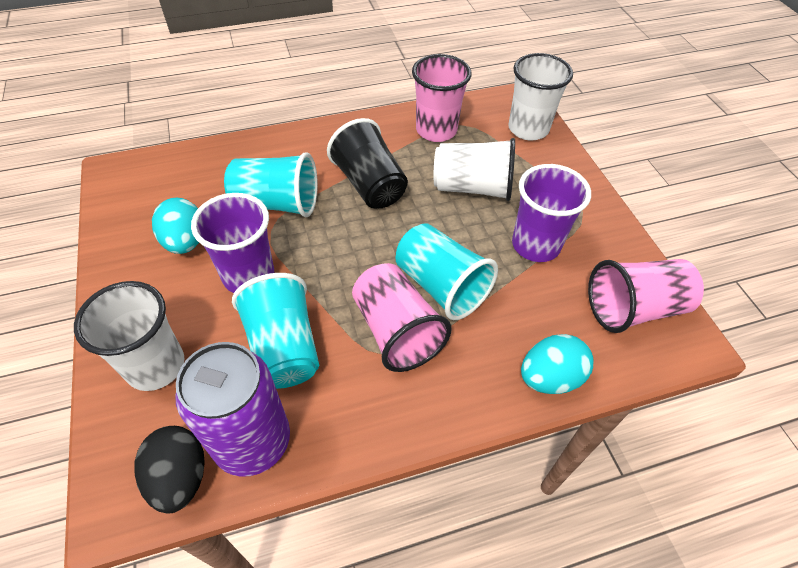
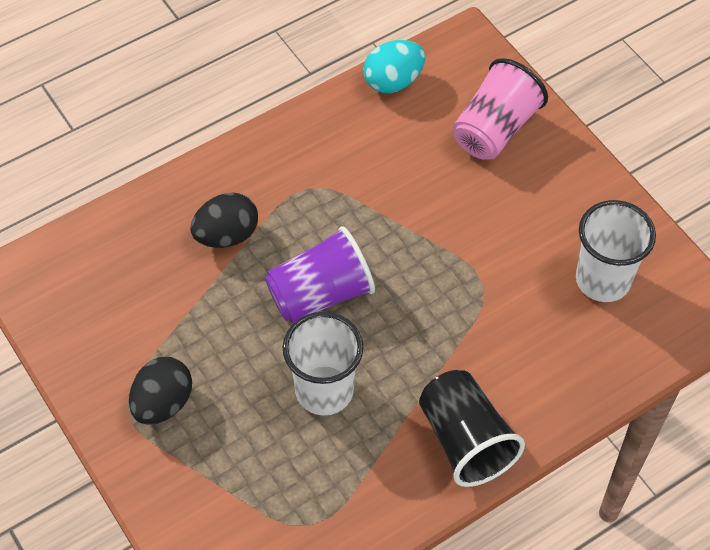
black egg: [134,426,205,514] = 1 -> [129,357,192,425] [190,192,258,248] = 2
pink cup: [352,263,452,372] [412,54,471,142] [588,259,704,333] = 3 -> [453,58,548,160] = 1
purple can: [175,342,290,477] = 1 -> none = 0
purple cup: [191,193,274,293] [512,164,591,262] = 2 -> [265,226,375,323] = 1
turquoise cup: [224,152,318,217] [232,273,319,389] [396,223,498,320] = 3 -> none = 0
turquoise egg: [152,198,199,254] [521,334,593,394] = 2 -> [363,40,425,93] = 1
white cup: [74,281,185,391] [434,138,515,201] [508,53,573,141] = 3 -> [283,312,363,415] [576,200,656,302] = 2

